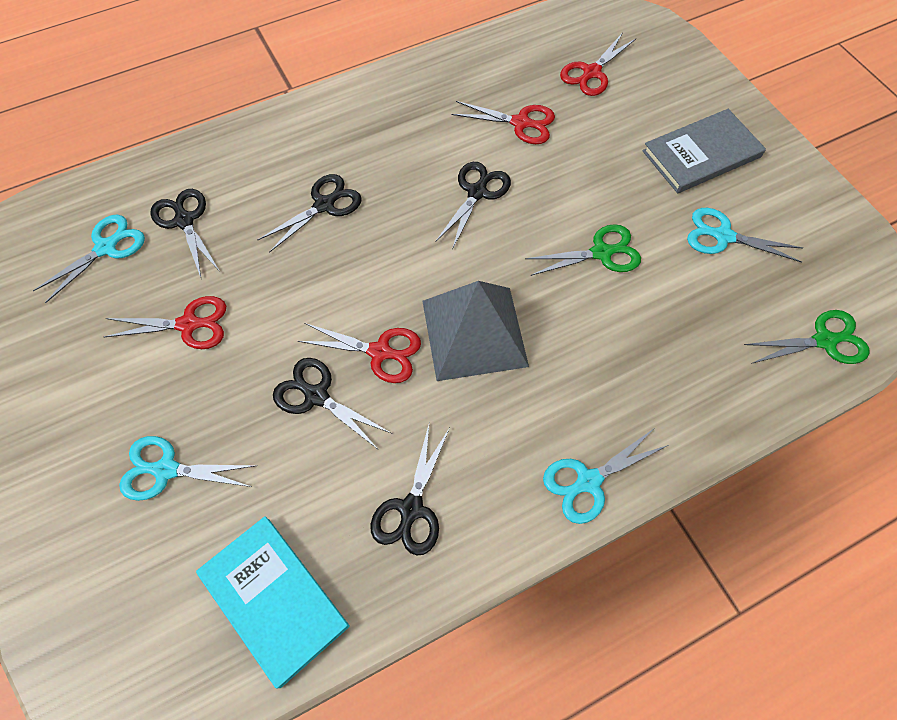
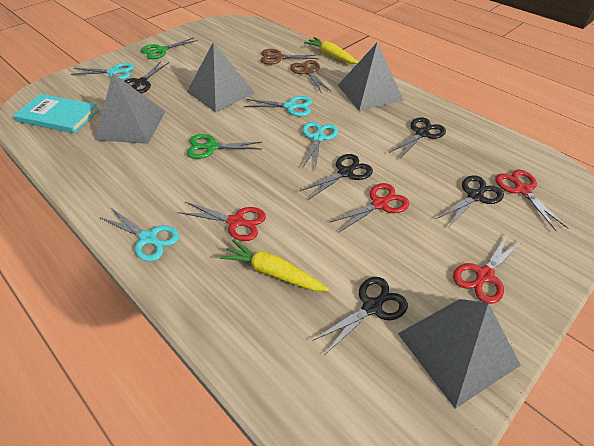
brown scissors: none = 0 -> [261,49,319,65] [290,60,331,92] = 2
grey book: [642,109,766,193] = 1 -> none = 0
grey pyramid: [422,281,529,381] = 1 -> [95,73,165,144] [187,42,255,112] [338,42,404,111] [398,299,521,409] = 4
yellow carrot: none = 0 -> [220,239,329,291] [304,37,358,64] = 2

